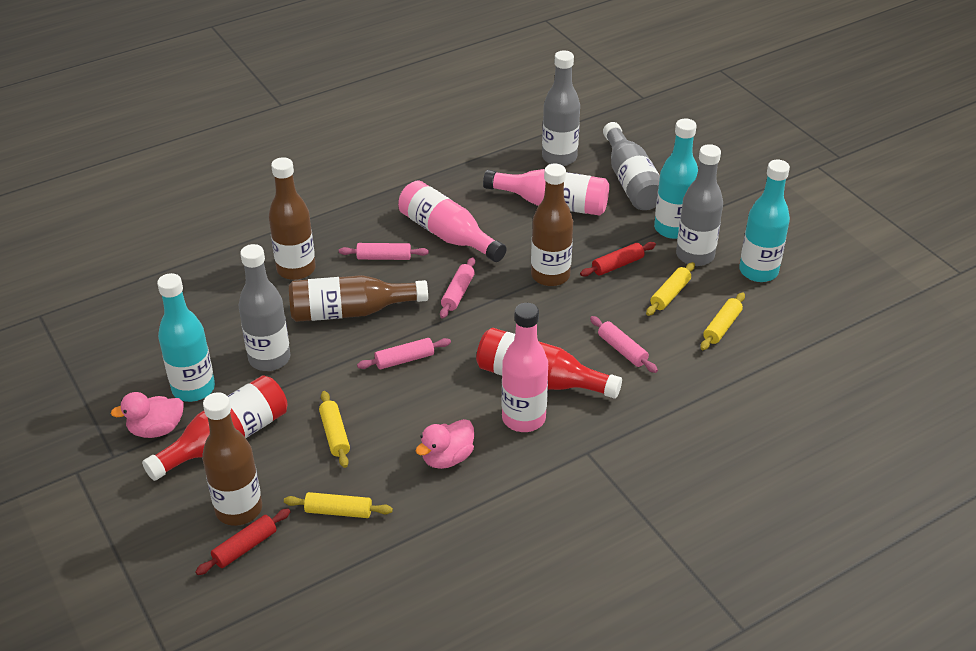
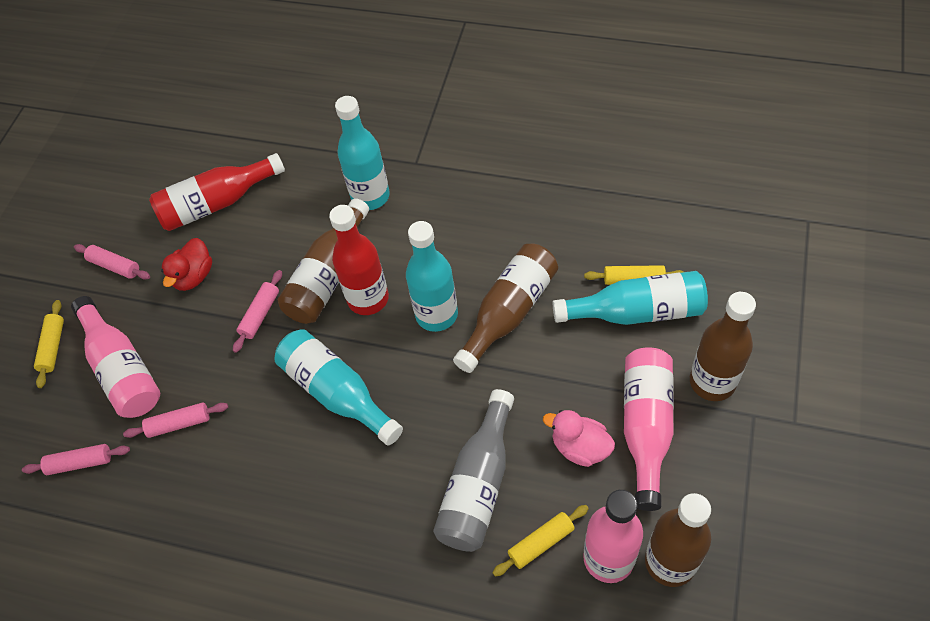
grey bottle: [238,244,291,371] [542,51,580,166] [603,122,660,210] [676,144,723,266] = 4 -> [433,389,514,552] = 1
pink duck: [111,392,184,438] [416,419,474,469] = 2 -> [543,410,615,467] = 1
red duck: none = 0 -> [161,238,212,291] = 1
red rolling pin: [195,509,291,575] [580,242,656,276] = 2 -> none = 0
turquoise bottle: [157,273,215,402] [654,118,698,239] [739,160,790,282] = 3 -> [275,329,403,445] [335,96,390,210] [406,221,458,332] [553,271,708,325] = 4
yellow rolling pin: [284,492,393,518] [319,391,350,468] [646,262,695,316] [700,292,745,350] = 4 -> [34,300,64,388] [492,505,589,577] [584,265,683,285] = 3

